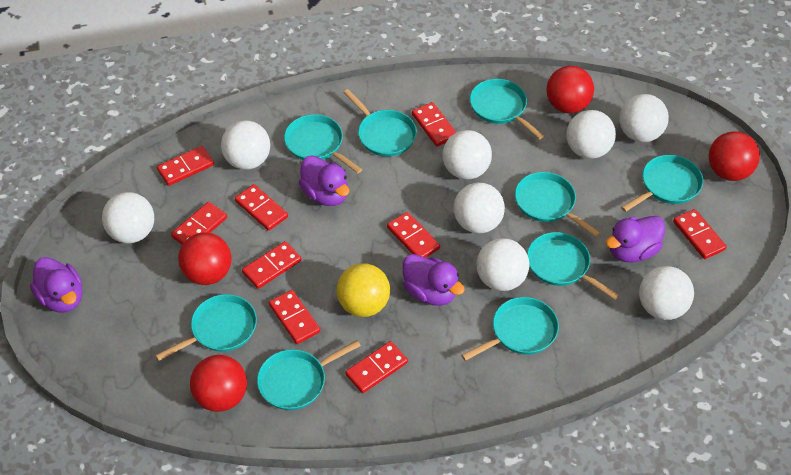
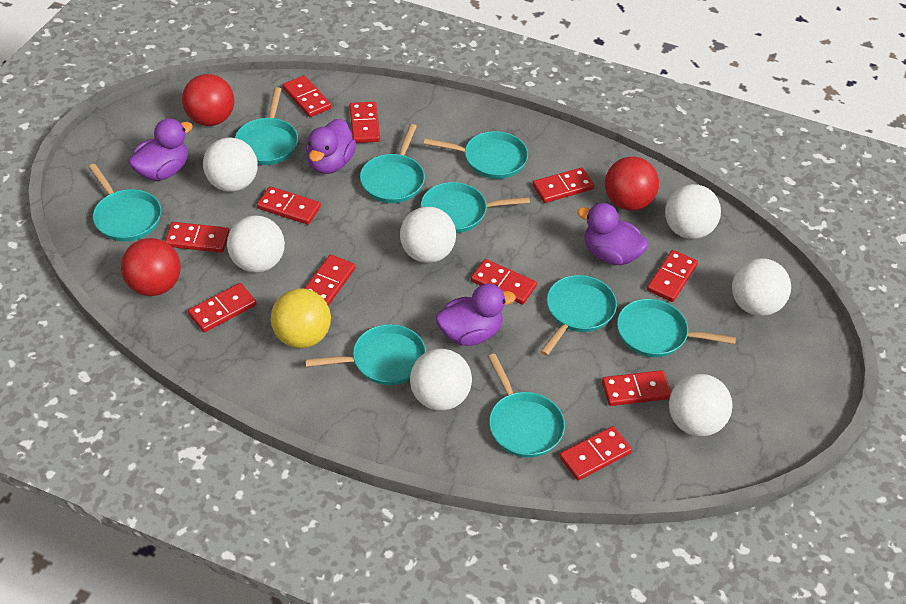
red ball: [178,232,232,285] [190,355,247,412] [546,66,594,113] [709,131,760,181] = 4 -> [121,238,181,296] [182,74,234,126] [605,157,659,210] = 3
red domino: [157,146,214,186] [171,202,227,245] [235,184,288,231] [242,241,302,289] [269,290,321,344] [345,341,408,393] [387,212,440,258] [412,102,457,146] [673,209,727,259] = 9 -> [165,222,229,253] [188,283,257,332] [257,186,321,225] [283,75,331,117] [304,254,356,306] [349,102,380,143] [471,259,537,305] [532,168,594,203] [559,426,632,480] [602,370,671,406] [647,250,698,302] = 11
white ball: [102,192,154,244] [221,121,270,170] [443,130,492,180] [454,182,505,234] [476,238,529,291] [567,110,616,159] [619,94,669,142] [639,266,694,320] = 8 -> [203,137,258,192] [227,215,285,273] [400,207,456,263] [410,349,472,411] [665,184,721,239] [669,374,732,437] [732,258,791,316] = 7

